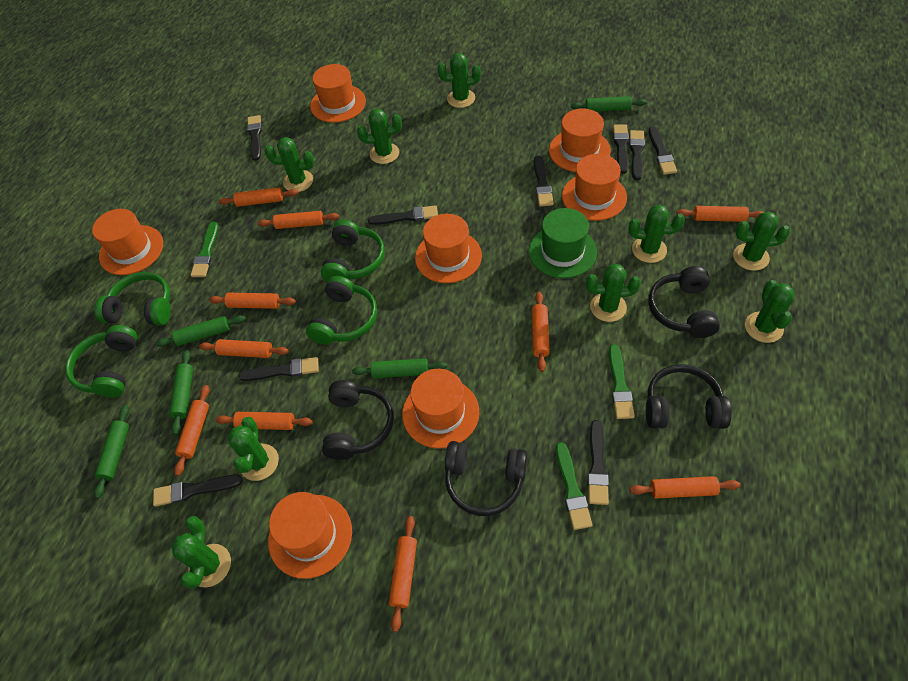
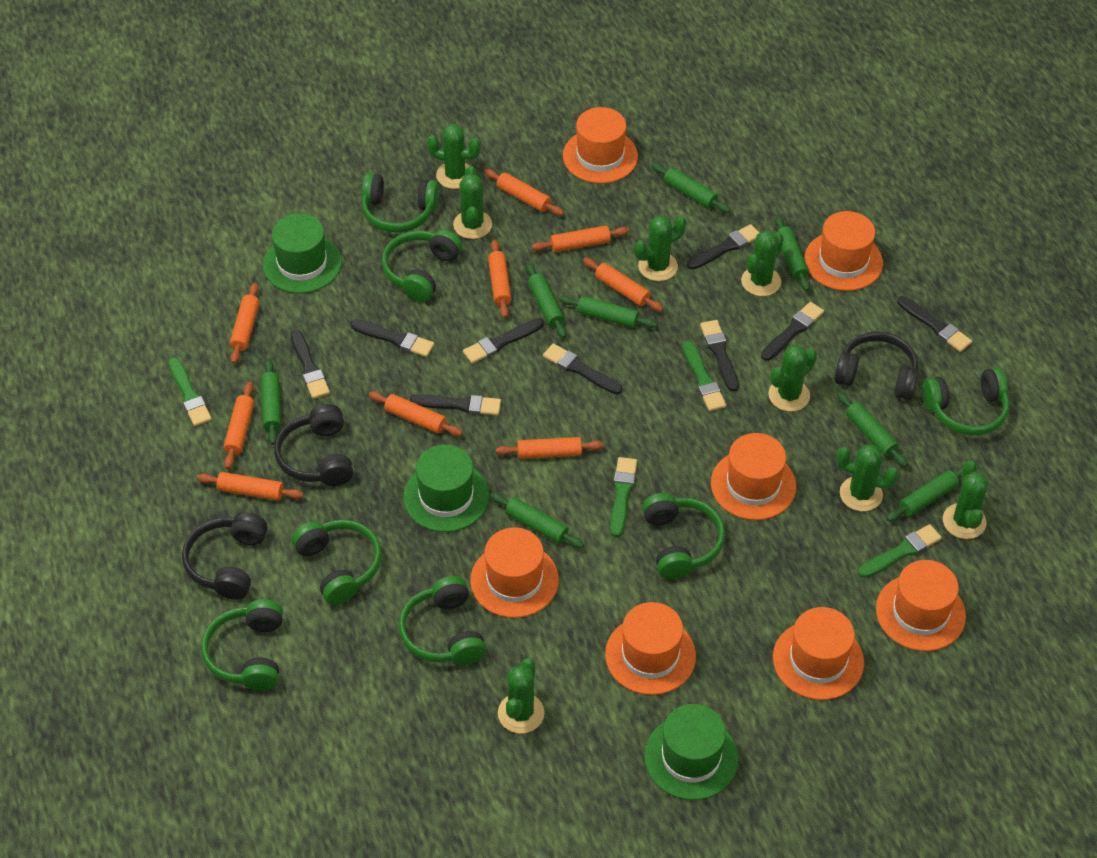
black headphones: [322,380,394,460] [445,441,527,516] [646,364,732,429] [649,266,720,338] = 4 -> [182,513,268,600] [274,404,353,486] [834,332,919,400] = 3
green brush: [191,221,218,277] [556,442,592,530] [609,345,635,419] = 3 -> [168,357,212,426] [610,457,637,537] [683,341,726,411] [858,524,942,578] = 4
green cactus: [171,516,231,589] [228,417,279,481] [265,137,314,192] [357,109,402,164] [437,53,481,108] [586,263,641,322] [628,204,685,263] [733,211,790,271] [745,280,795,343] = 9 -> [427,124,481,189] [453,166,492,239] [498,658,544,734] [634,215,686,281] [741,230,784,296] [768,345,817,411] [836,444,899,511] [943,460,989,539] = 8
green hat: [529,208,597,278] = 1 -> [263,214,342,293] [403,444,489,532] [644,704,739,800] = 3
green headphones: [65,325,138,397] [94,272,171,326] [306,275,377,345] [321,220,385,282] = 4 -> [201,599,283,691] [292,520,382,605] [362,173,439,233] [382,229,462,302] [399,576,486,665] [642,493,725,579] [922,368,1010,436] = 7
green rolling pin: [94,405,129,499] [156,315,246,347] [169,350,193,435] [352,358,447,378] [571,96,647,112] = 5 -> [261,359,281,445] [490,493,584,548] [526,263,567,338] [559,296,657,328] [652,163,730,213] [775,216,810,291] [837,392,908,467] [886,466,964,522] = 8
orange rolling pin: [174,385,209,476] [199,339,289,358] [209,293,296,309] [216,412,313,430] [219,187,298,207] [258,211,339,229] [389,516,417,632] [532,292,550,372] [630,476,740,499] [677,206,764,222] = 10 -> [197,472,304,501] [223,382,254,469] [230,283,259,364] [369,391,463,436] [484,169,564,216] [488,240,511,318] [496,437,604,459] [532,226,629,252] [583,258,663,312] = 9

